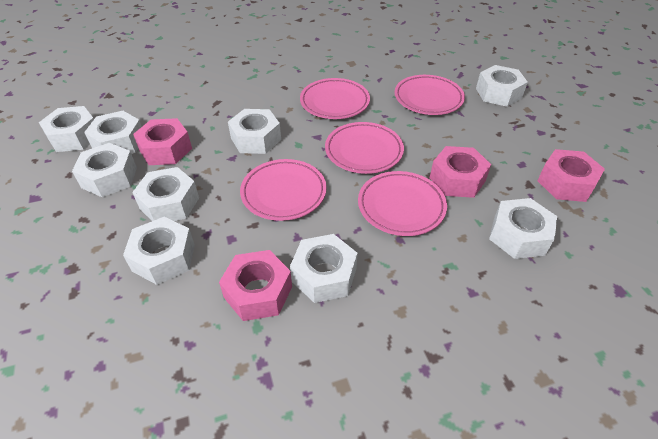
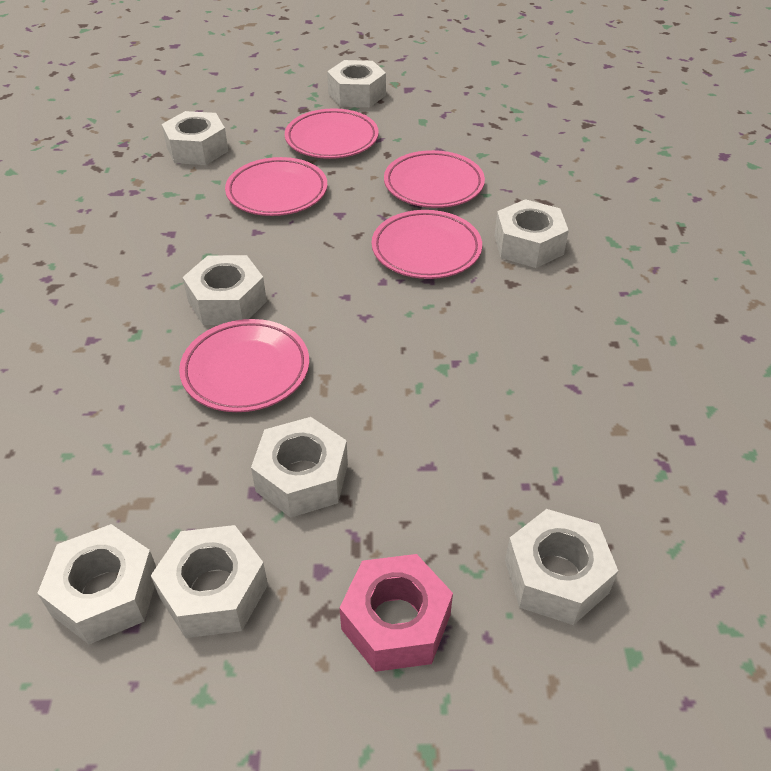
pink nut: [133,118,192,165] [219,250,292,321] [430,146,491,198] [537,149,605,202] = 4 -> [340,554,453,672] = 1
white nut: [39,106,94,152] [72,143,137,197] [84,111,142,154] [123,217,195,285] [132,167,199,221] [228,109,281,154] [290,234,358,303] [476,65,528,107] [489,198,557,259] = 9 -> [37,524,156,644] [151,525,268,638] [162,111,228,165] [183,255,267,325] [251,417,348,518] [327,60,386,107] [494,199,569,268] [505,509,618,625] = 8

